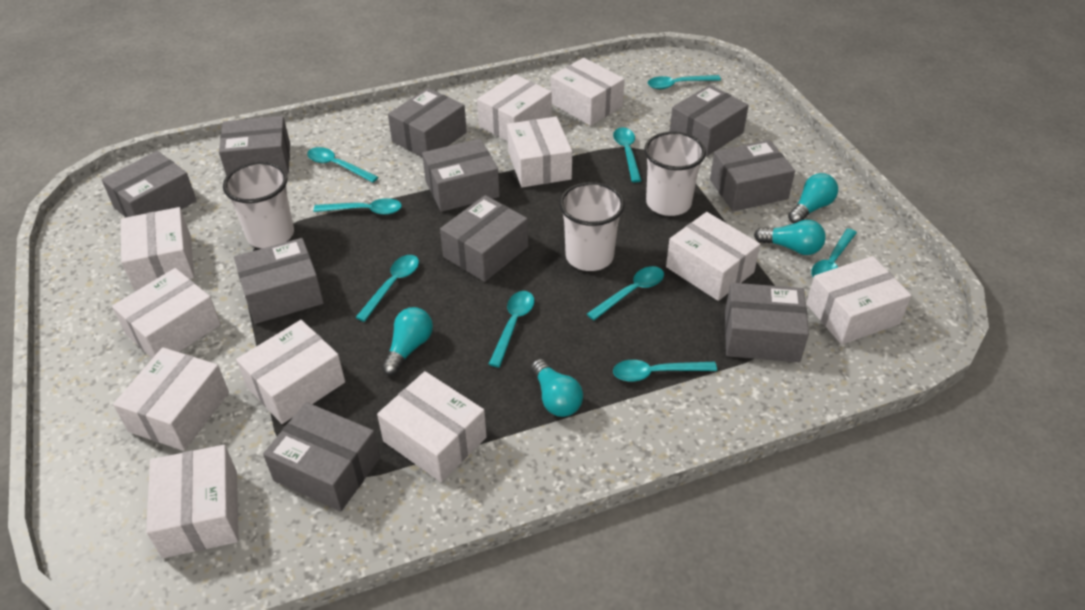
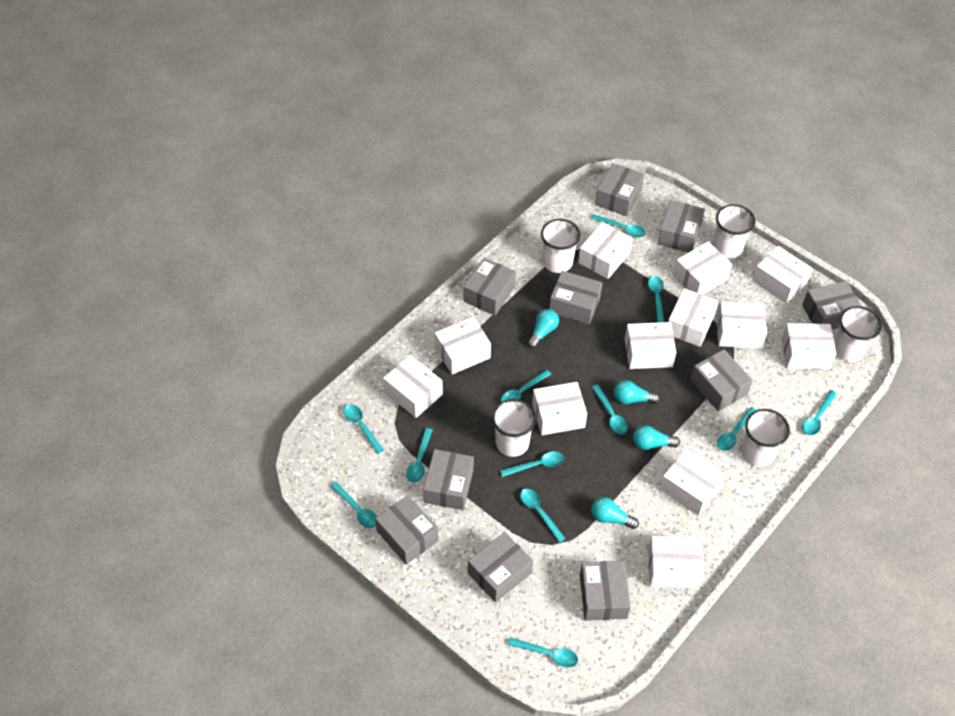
turquoise spoon: [307,147,378,183] [313,198,402,215] [355,255,419,322] [489,291,534,367] [587,266,664,320] [613,127,642,182] [613,360,717,382] [648,75,721,89] [811,228,857,278] = 9 -> [330,482,377,528] [344,404,384,454] [406,428,433,483] [500,451,564,477] [501,370,551,402] [508,637,578,667] [520,489,566,543] [591,214,646,237] [592,385,628,434] [648,276,664,323] [717,407,756,451] [802,390,837,435] = 12
white box: [112,268,221,358] [113,347,229,451] [121,207,194,291] [146,445,239,558] [236,320,345,424] [377,371,487,482] [477,74,552,141] [507,117,572,187] [551,58,625,126] [666,212,761,301] [806,256,912,345] = 11 -> [383,355,443,418] [435,317,491,374] [532,382,587,435] [578,222,632,279] [625,322,676,369] [648,536,703,590] [660,449,726,515] [668,288,719,347] [673,242,732,295] [716,302,767,348] [752,246,813,304] [782,323,836,369] = 12
white cup: [223,162,294,248] [559,182,625,271] [644,132,706,216] = 3 -> [492,399,536,457] [541,219,581,273] [713,204,755,258] [741,409,790,467] [834,306,882,362] = 5

